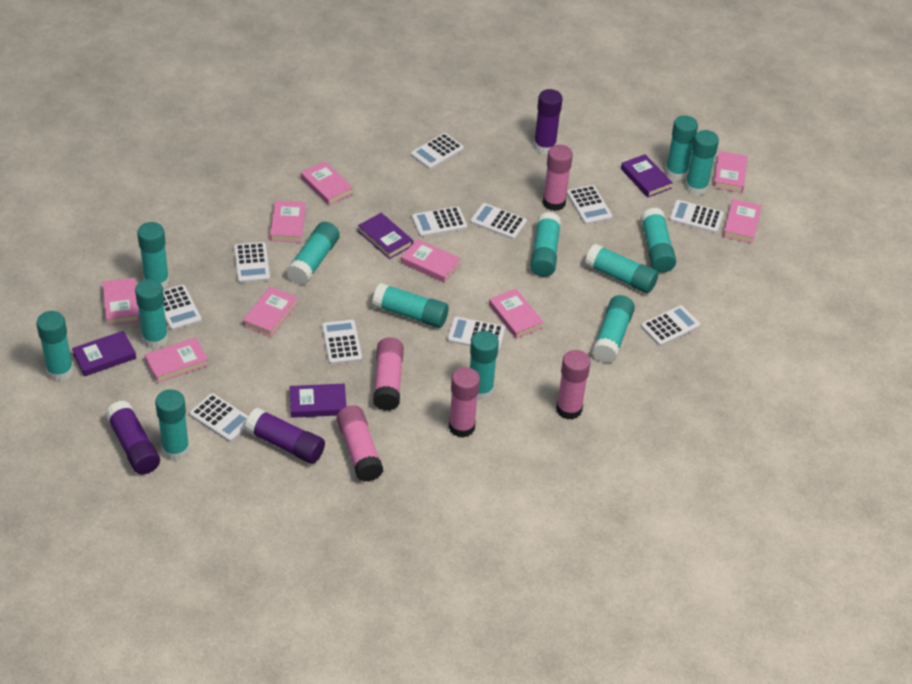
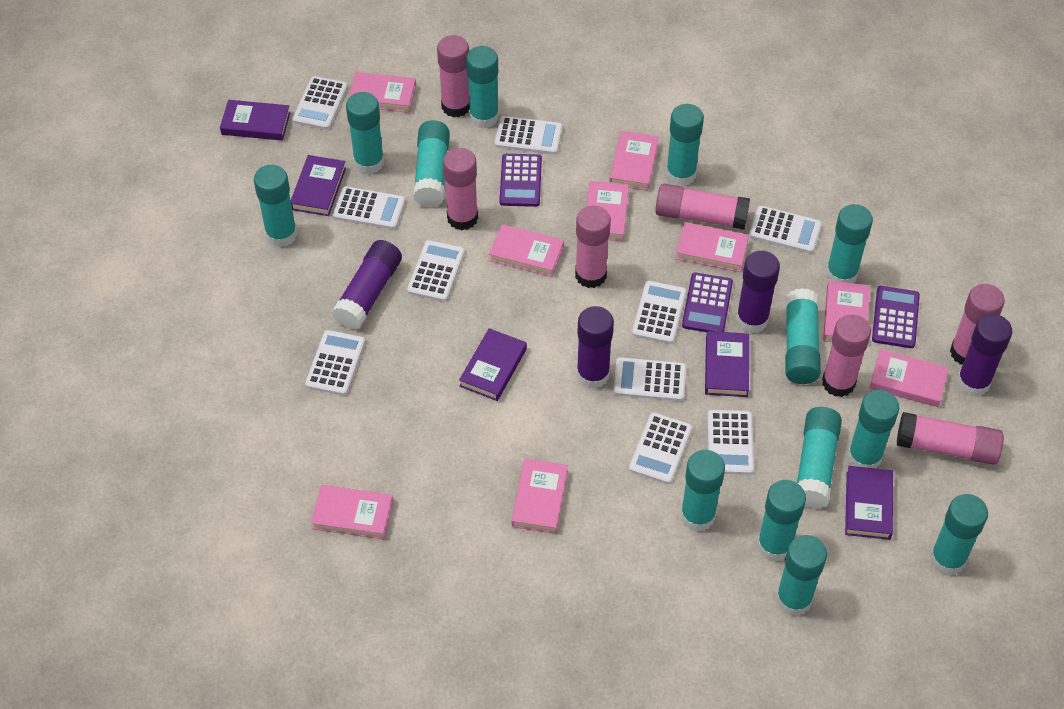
pink glue stick: [337,405,383,482] [373,337,404,411] [449,367,480,438] [543,145,573,211] [556,350,591,420] = 5 -> [437,35,470,117] [443,148,478,230] [575,205,611,288] [655,184,750,230] [822,314,871,397] [897,412,1004,465] [950,284,1005,365] = 7
purple book: [72,331,136,376] [289,384,347,418] [358,213,413,259] [621,154,673,197] = 4 -> [220,100,290,141] [291,155,346,216] [459,328,527,401] [705,331,749,397] [845,466,893,540] = 5
purple calculator: none = 0 -> [500,154,542,207] [682,272,733,332] [872,286,920,348] = 3
purple glue stick: [105,401,160,474] [245,408,325,464] [534,89,563,154] = 3 -> [332,240,402,329] [577,306,614,389] [736,251,780,333] [957,314,1012,396] = 4
white calculator: [163,285,202,331] [189,393,248,442] [234,242,270,283] [322,320,362,364] [411,133,464,169] [412,206,467,237] [447,317,505,351] [470,203,527,240] [567,185,613,225] [641,305,701,346] [669,200,724,233] = 11 -> [292,76,348,130] [305,330,365,396] [333,186,405,229] [407,240,465,302] [495,116,562,155] [613,357,686,401] [629,412,692,484] [632,281,686,344] [707,410,754,475] [749,206,822,253] = 10

